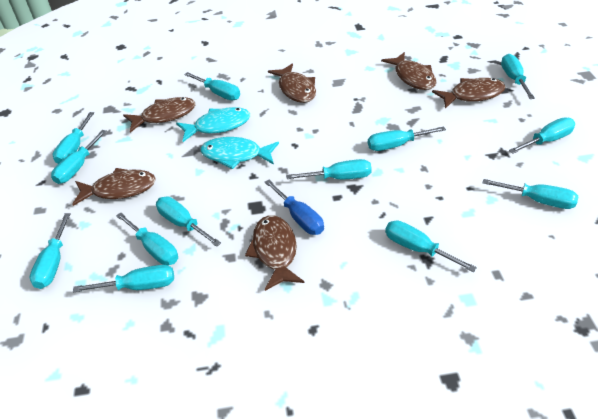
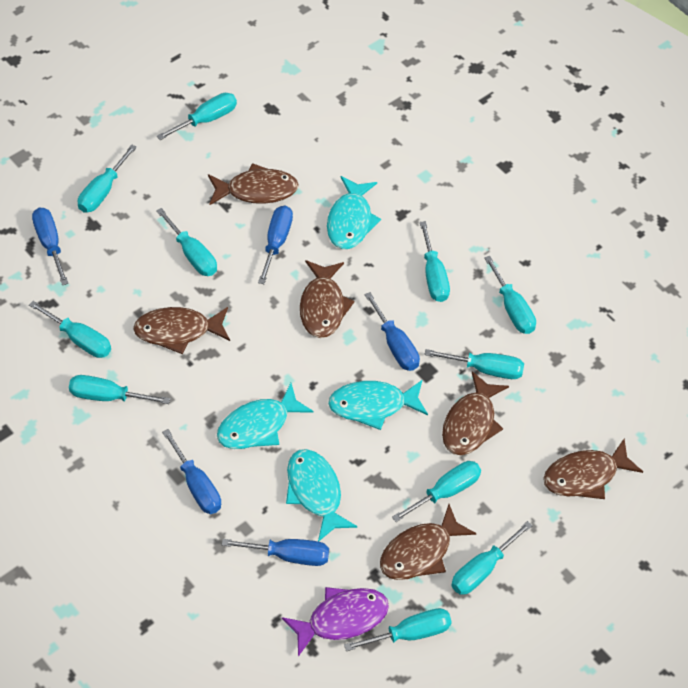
blue screwdriver: [265,180,324,235] = 1 -> [32,208,69,285] [162,429,221,514] [222,539,329,566] [258,206,293,284] [364,292,420,371] = 5
purple fish: none = 0 -> [282,587,389,657] = 1
turquoise fish: [176,107,250,142] [201,137,279,169] = 2 -> [217,383,314,449] [286,449,358,542] [327,176,381,249] [328,380,428,430] = 4
turquoise screwdriver: [29,213,71,289] [51,130,107,184] [53,112,94,164] [73,265,174,293] [116,213,178,265] [156,197,221,247] [184,72,240,100] [286,159,372,180] [368,126,446,151] [385,220,477,272] [483,179,579,209] [501,54,535,99] [509,117,575,154] = 13 -> [29,301,111,358] [69,375,170,404] [78,144,137,213] [156,208,217,276] [157,93,237,140] [344,608,452,651] [392,461,481,522] [420,221,450,302] [424,349,524,379] [451,521,532,595] [484,256,536,334] = 11

